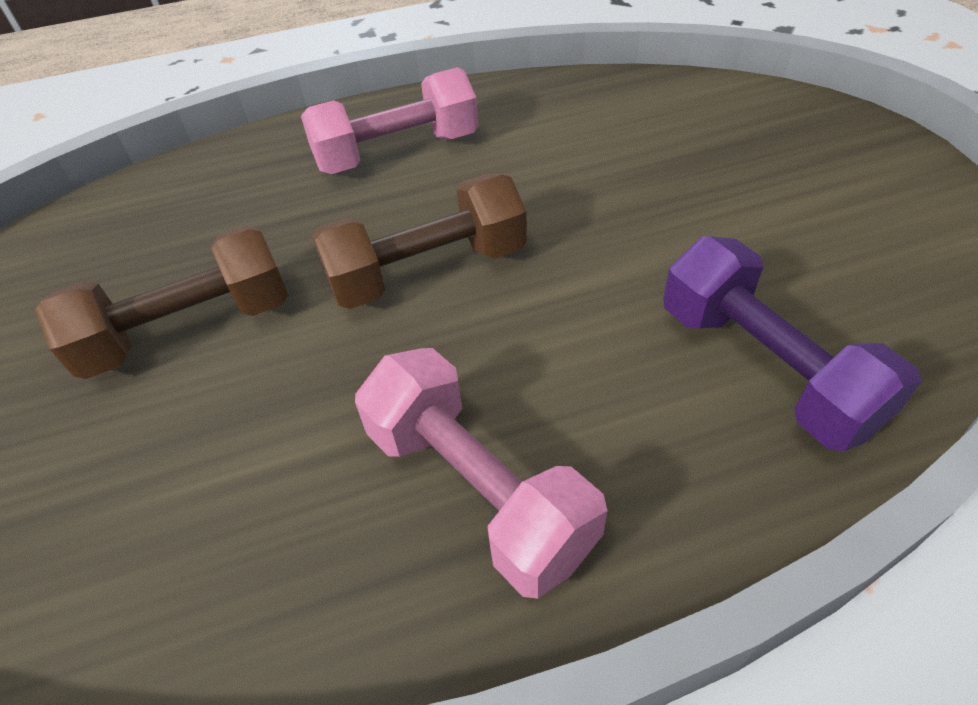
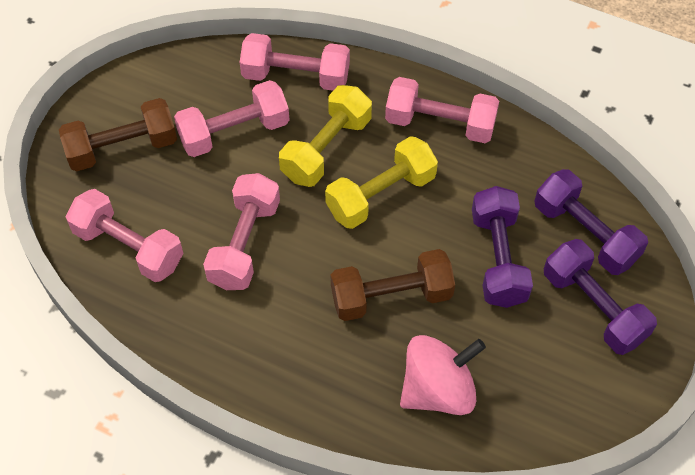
pink dumbbell: [301,67,479,174] [355,348,607,599] = 2 -> [66,189,183,282] [174,80,289,157] [203,173,280,290] [240,33,350,91] [385,77,499,143] = 5
pink spinning top: none = 0 -> [400,335,486,415] = 1
purple dumbbell: [663,236,921,451] = 1 -> [472,186,533,308] [534,169,648,275] [544,239,657,355] = 3
yellow dumbbell: none = 0 -> [279,85,372,187] [325,136,438,229] = 2

